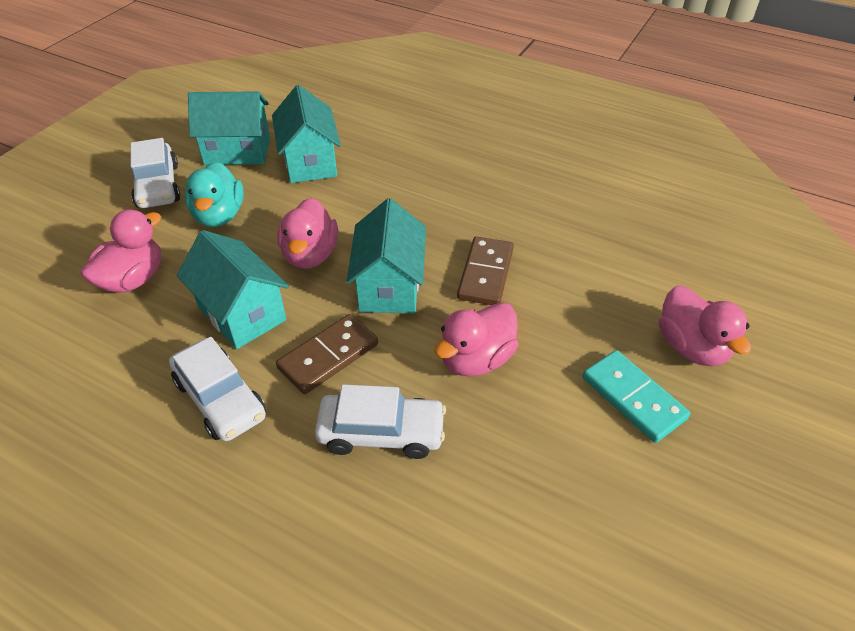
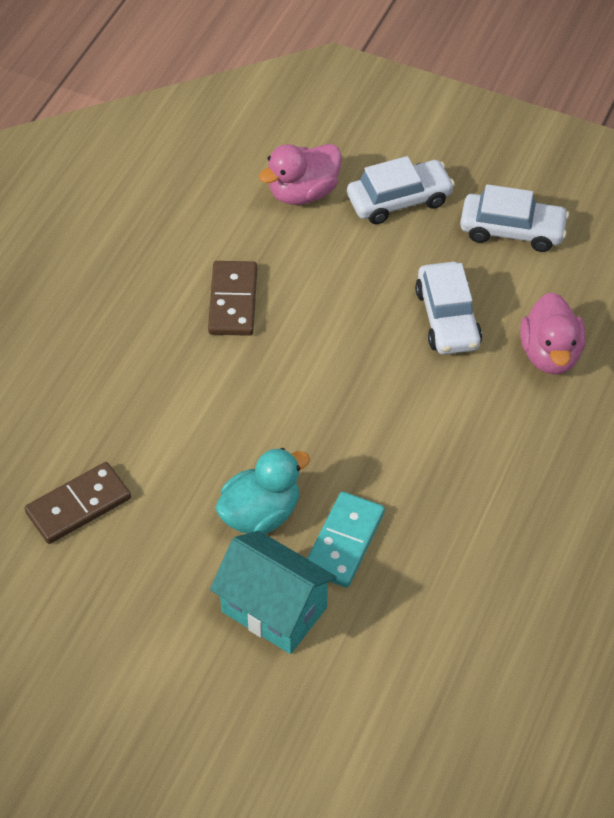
pink duck: [81,210,161,293] [277,198,338,269] [434,302,518,377] [659,286,751,366] = 4 -> [259,144,342,205] [520,292,586,375] = 2
turquoise house: [177,230,289,349] [188,91,270,165] [272,85,341,183] [346,198,426,313] = 4 -> [210,531,337,654] = 1

